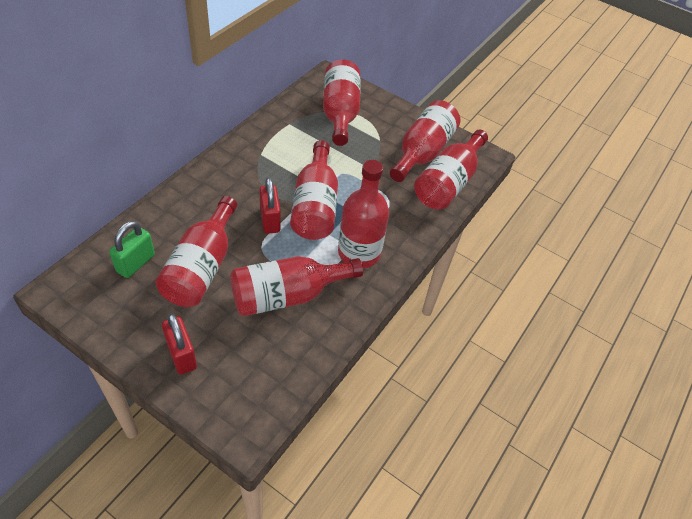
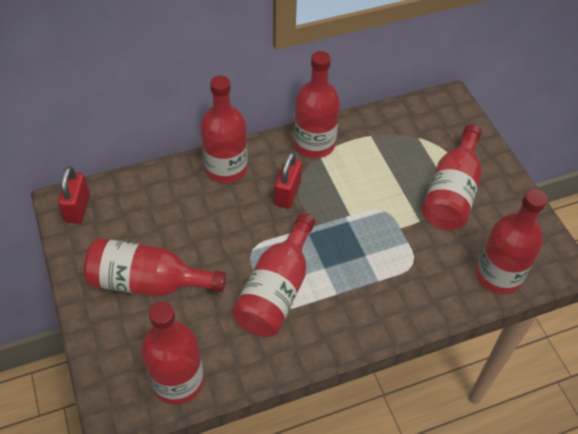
green padlock: [109,221,155,278] = 1 -> none = 0

